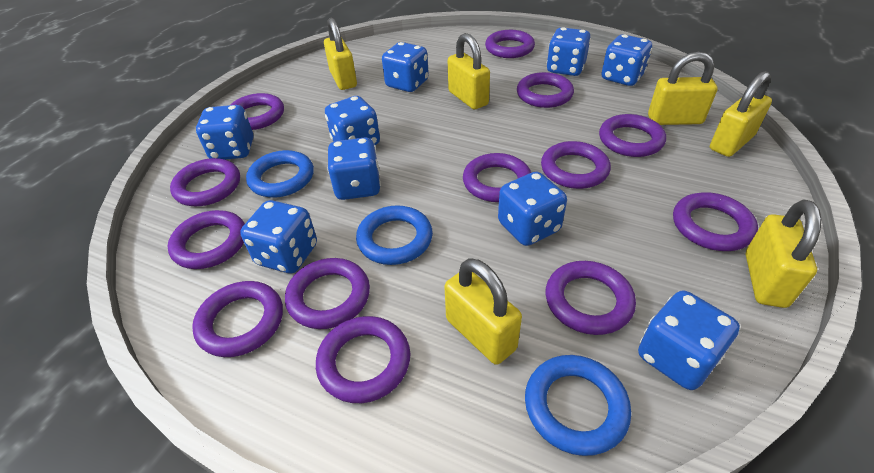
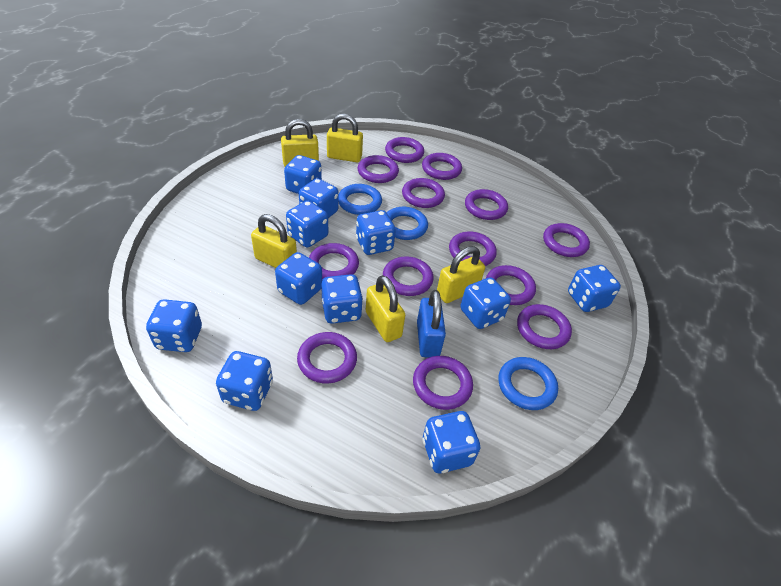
blue dice: [196,105,253,160] [240,200,317,273] [325,96,380,145] [327,138,381,200] [382,42,429,92] [498,172,567,246] [546,27,591,76] [601,34,652,86] [638,291,740,390] = 9 -> [146,299,202,352] [216,351,273,411] [275,252,322,305] [284,155,322,194] [286,201,328,248] [299,178,339,218] [321,274,363,324] [356,210,396,255] [422,411,480,473] [461,277,511,329] [568,265,621,312] = 11
blue padlock: none = 0 -> [417,290,446,357] = 1
yellow padlock: [324,18,357,90] [444,258,522,365] [448,33,490,109] [648,52,718,125] [710,71,772,157] [745,200,821,308] = 6 -> [251,214,297,268] [281,119,319,166] [327,114,363,162] [366,275,405,342] [437,246,485,303] = 5

